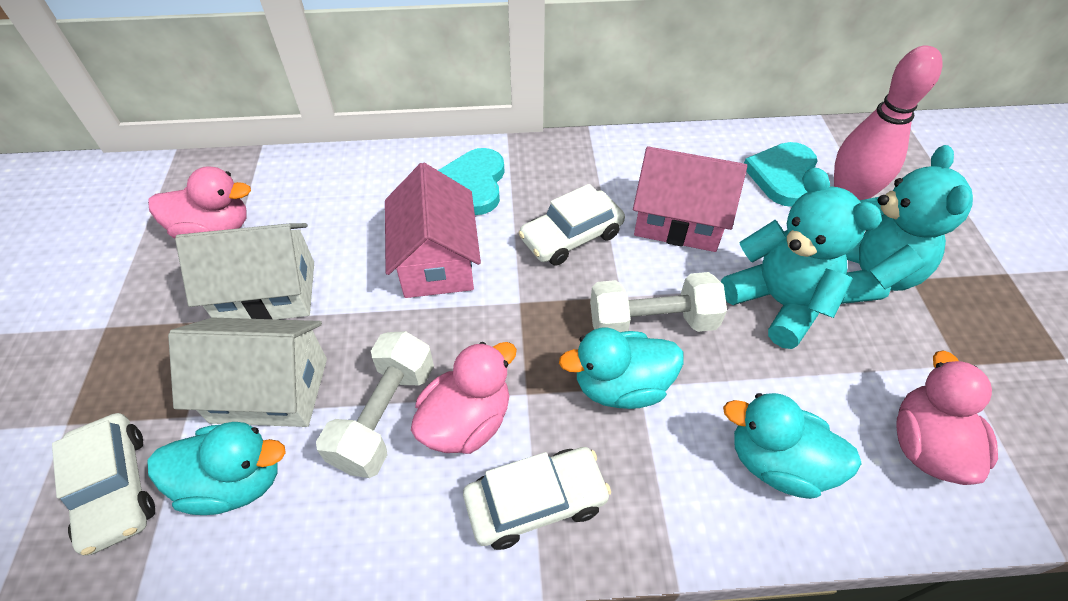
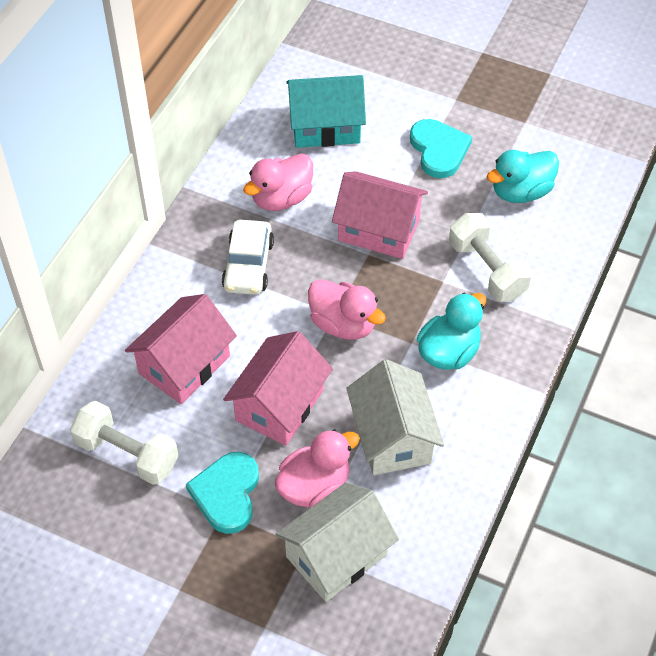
pink bowling pin: [834,45,942,200] = 1 -> none = 0
pink house: [385,163,481,298] [633,146,747,252] = 2 -> [125,294,237,404] [223,331,333,446] [332,171,428,259] = 3
turquoise duck: [147,422,286,515] [559,328,683,409] [723,393,862,499] = 3 -> [417,293,486,370] [487,150,559,203] = 2
turquoise house: none = 0 -> [287,75,366,148] = 1
turquoise teddy bear: [721,168,882,349] [841,145,973,304] = 2 -> none = 0
white car: [52,413,155,555] [463,447,611,550] [519,184,625,266] = 3 -> [222,220,274,295] = 1

